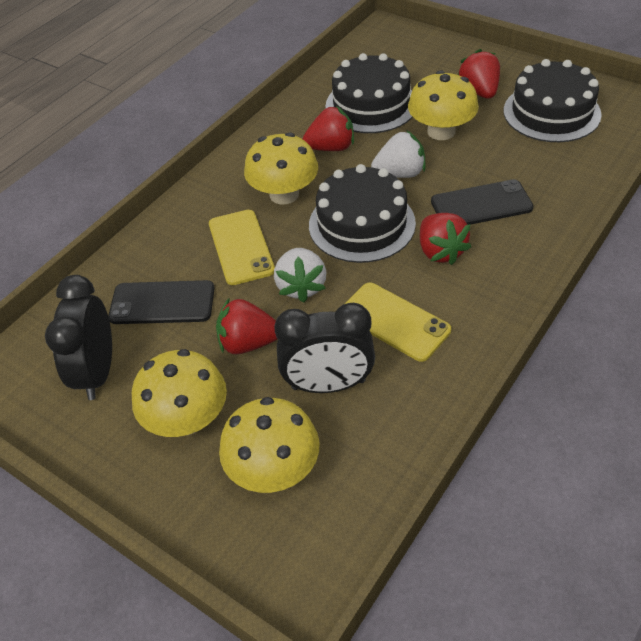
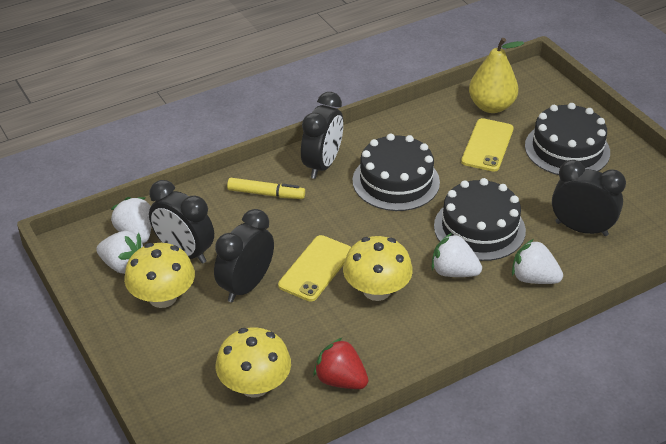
black clock: [45,275,112,400] [274,303,375,393] = 2 -> [149,180,214,264] [214,209,274,302] [301,92,343,179] [552,160,626,236] = 4
black phone: [108,280,215,324] [431,179,533,225] = 2 -> none = 0
red strawberry: [216,298,277,355] [303,106,354,151] [420,213,471,265] [458,49,500,99] = 4 -> [314,337,369,389] = 1
white strawberry: [274,248,327,303] [371,130,425,178] = 2 -> [96,231,143,274] [111,197,152,244] [432,233,482,277] [512,239,563,284] = 4
yellow marker: none = 0 -> [227,178,305,199] = 1
yellow mushroom: [132,349,227,437] [219,397,320,493] [244,132,318,204] [408,70,479,140] = 4 -> [124,243,195,308] [216,327,291,398] [343,236,413,301] = 3
yellow pear: none = 0 -> [469,38,524,113] = 1

